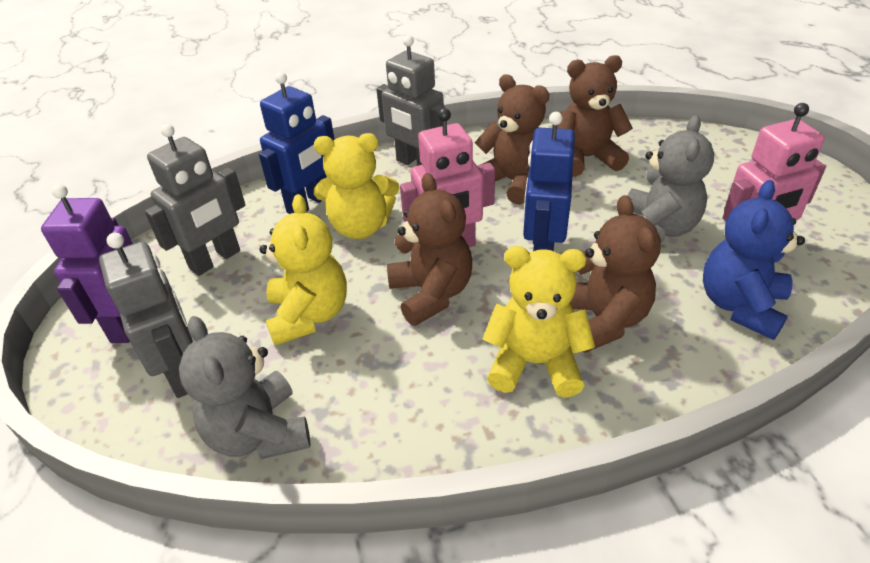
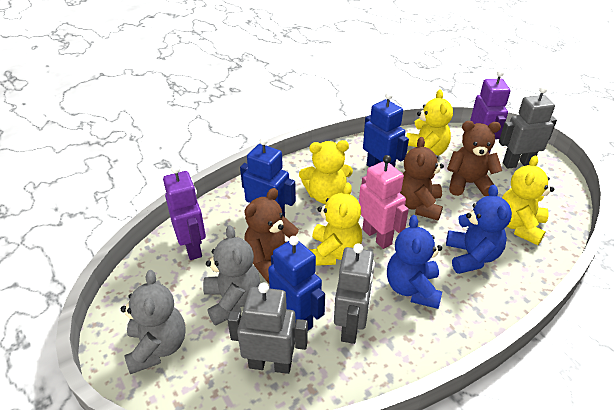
blue robot: [259,72,335,214] [523,112,575,251] = 2 -> [240,137,296,217] [268,236,325,331] [363,92,409,167] = 3
blue teddy bear: [703,180,805,340] = 1 -> [387,215,442,309] [446,185,512,274] = 2
brown teddy bear: [387,173,472,326] [475,74,549,205] [557,55,633,177] [570,195,661,353] = 4 -> [244,188,299,284] [400,137,444,220] [447,121,502,196] = 3
pink robot: [400,108,495,247] [723,103,826,239] = 2 -> [359,155,409,249] = 1
purple robot: [41,184,133,343] = 1 -> [163,165,206,260] [470,70,511,154] = 2
yellow teddy bear: [260,194,347,346] [314,133,399,239] [482,246,595,398] = 3 -> [299,140,353,204] [309,182,362,266] [406,90,453,156] [502,156,554,245] = 4

